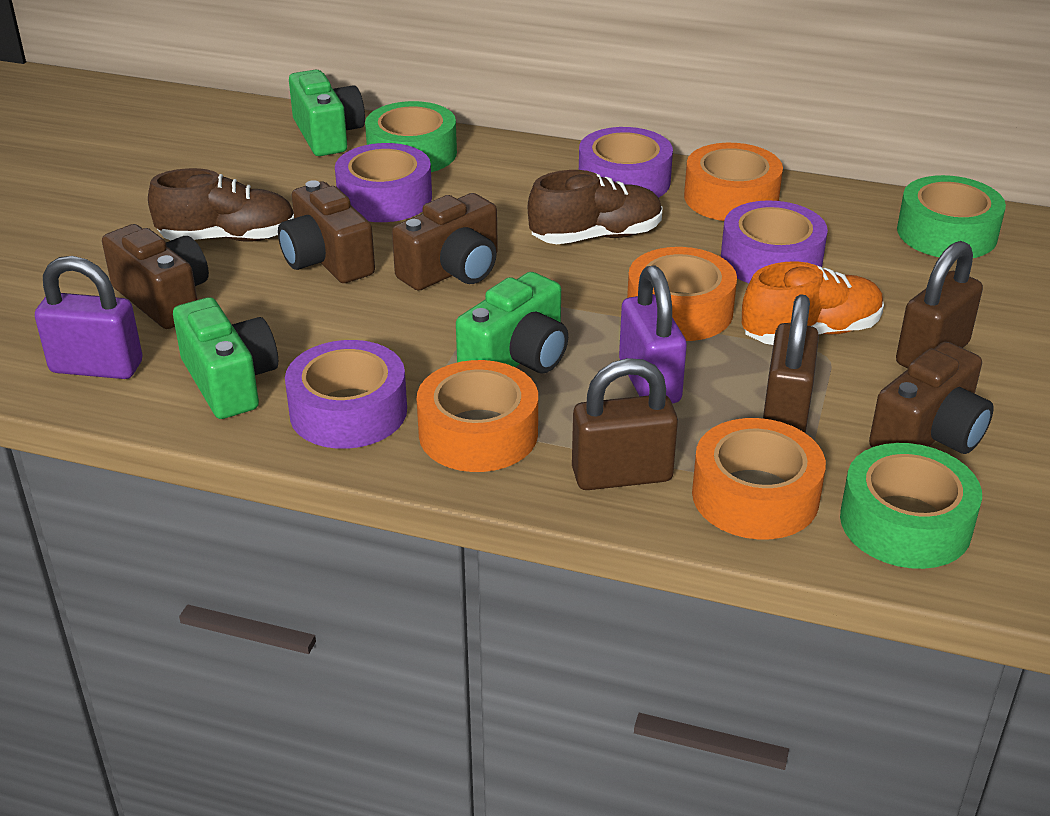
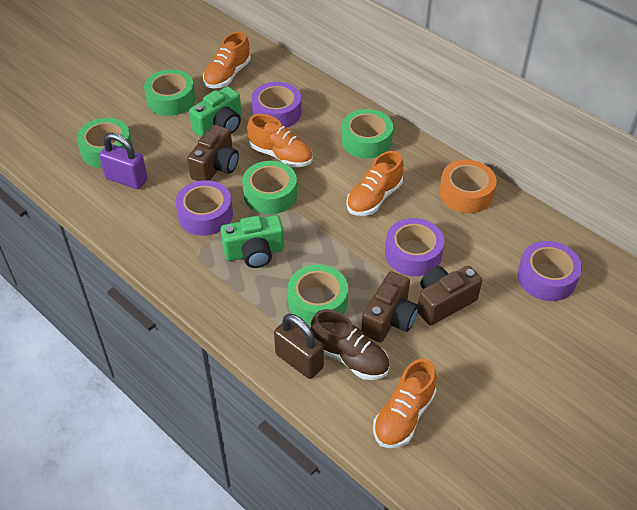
brown camera: [102,224,209,329] [278,180,375,283] [392,193,498,291] [869,342,994,454] = 4 -> [187,125,239,181] [361,271,419,342] [418,266,482,325] = 3
brown padlock: [572,358,678,490] [763,294,819,433] [896,241,983,368] = 3 -> [274,314,324,379] = 1
brown shoe: [148,168,294,242] [528,170,662,244] = 2 -> [311,309,390,380] = 1
green camera: [173,297,278,419] [289,70,365,156] [456,272,568,373] = 3 -> [189,86,242,137] [221,215,284,268] = 2
green tape: [365,101,457,172] [840,443,982,569] [897,175,1006,258] = 3 -> [77,118,133,168] [144,69,195,116] [242,161,297,214] [287,264,348,326] [341,109,393,159] = 5
orange shoe: [742,261,884,345] = 1 -> [203,31,251,88] [247,114,313,167] [346,151,403,216] [373,359,437,448] = 4
orange tape: [417,360,538,472] [627,247,737,341] [684,143,783,221] [692,418,826,540] = 4 -> [439,160,497,213] = 1
purple padlock: [35,256,143,379] [619,265,687,403] = 2 -> [99,133,148,189] = 1

